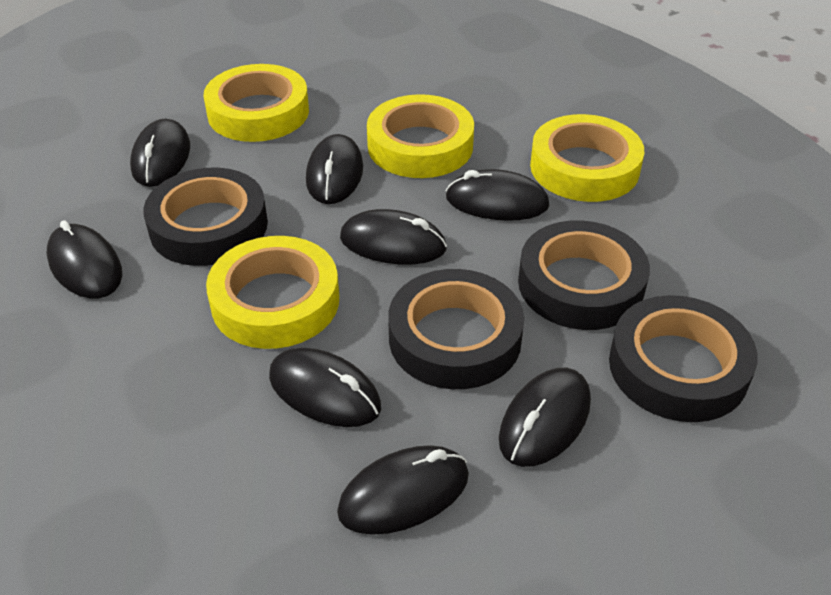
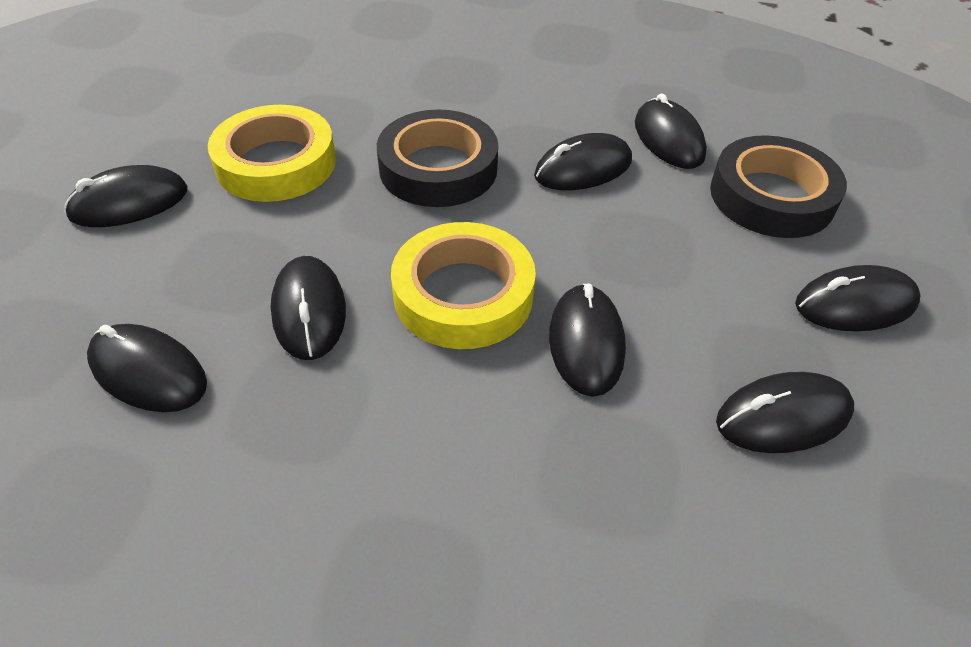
black tape: [143,168,268,266] [388,269,524,389] [518,220,650,330] [609,295,758,422] = 4 -> [377,109,498,207] [710,135,847,238] = 2
yellow tape: [203,64,309,142] [206,236,339,349] [367,94,474,178] [530,114,644,202] = 4 -> [208,105,336,202] [391,222,536,349] = 2

